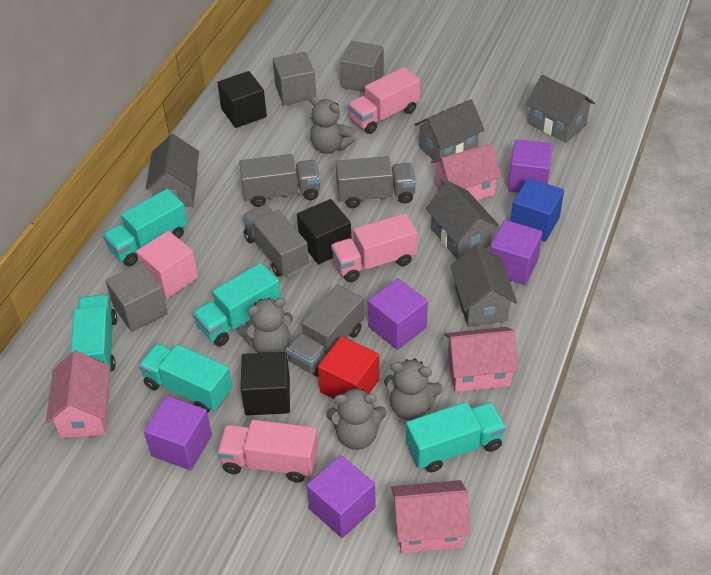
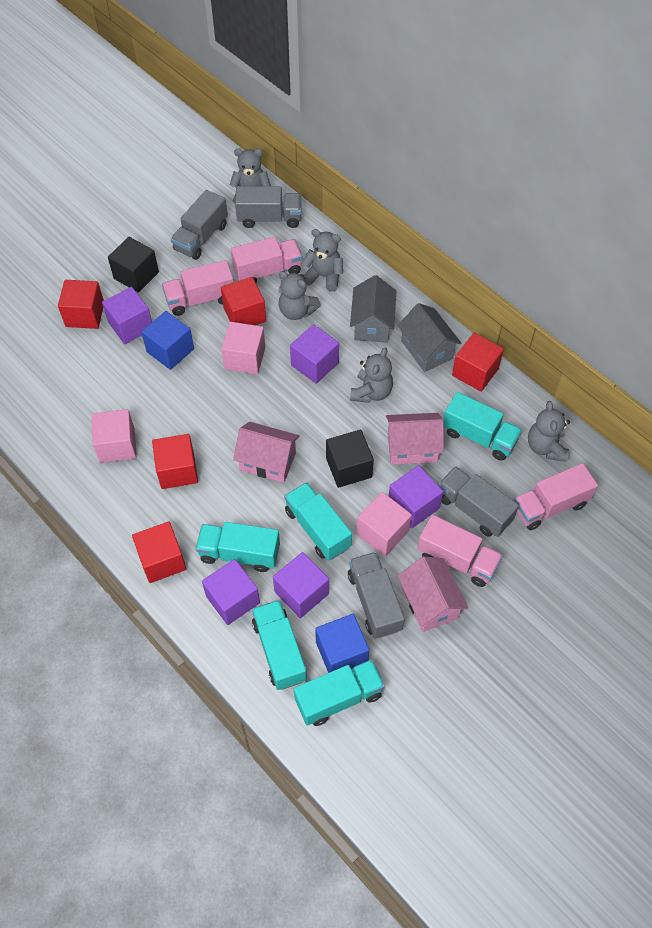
black cube: [217,71,267,128] [241,352,290,415] [297,199,351,264] = 3 -> [108,237,159,293] [326,430,374,488] = 2
blue cube: [511,178,564,241] = 1 -> [141,311,194,370] [315,614,369,673] = 2
grey cube: [106,262,168,332] [273,52,316,105] [340,41,384,92] = 3 -> none = 0
grey house: [146,134,199,207] [414,99,484,163] [426,181,499,260] [450,244,517,327] [526,75,595,143] = 5 -> [350,275,396,342] [398,303,461,372] = 2
grey teddy bear: [239,298,293,353] [310,96,356,154] [326,387,387,450] [384,359,443,420] = 4 -> [230,148,271,204] [278,271,321,320] [301,229,343,292] [350,347,393,403] [528,401,570,462] = 5
pink cube: [136,231,198,298] = 1 -> [91,409,136,463] [221,322,265,374] [356,492,412,556] = 3
pink house: [46,351,110,438] [391,480,471,553] [431,143,502,200] [445,327,518,392] = 4 -> [233,422,299,483] [386,413,444,465] [398,556,468,632] = 3
pink truck: [217,420,318,483] [331,213,418,282] [348,67,420,134] = 3 -> [162,260,234,316] [231,237,303,283] [417,515,503,587] [514,463,598,530] = 4
red cube: [318,336,379,399] = 1 -> [58,280,104,329] [132,522,186,583] [152,434,198,489] [221,277,266,325] [452,333,504,392] = 5

